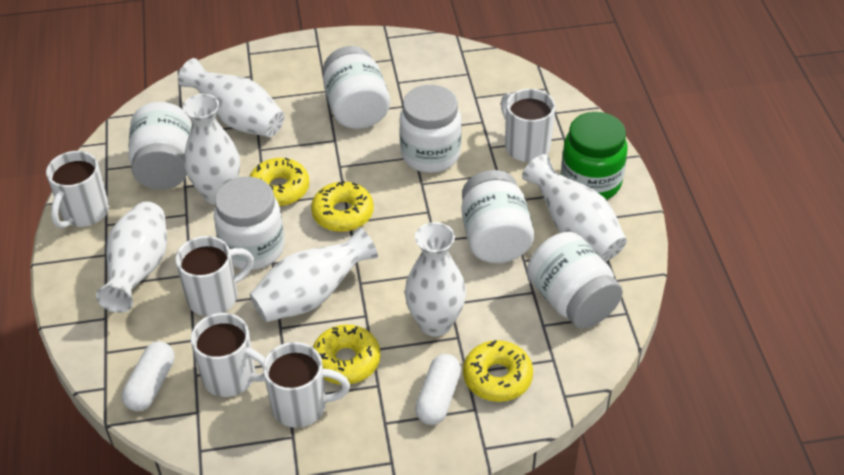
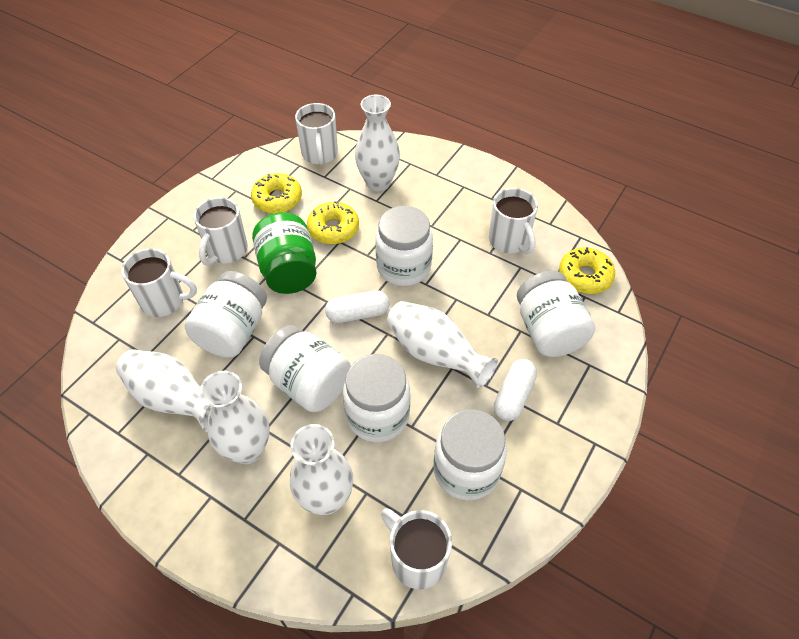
white vase: [96,202,167,313] [178,58,285,137] [183,94,240,205] [249,227,378,322] [405,222,466,337] [522,154,627,261] = 6 -> [116,349,212,432] [200,371,270,464] [290,424,353,515] [355,95,400,191] [387,301,498,388] = 5
yellow donut: [249,158,309,206] [311,181,374,232] [313,324,380,384] [463,340,533,402] = 4 -> [251,173,302,214] [307,201,359,244] [559,247,615,294] = 3

